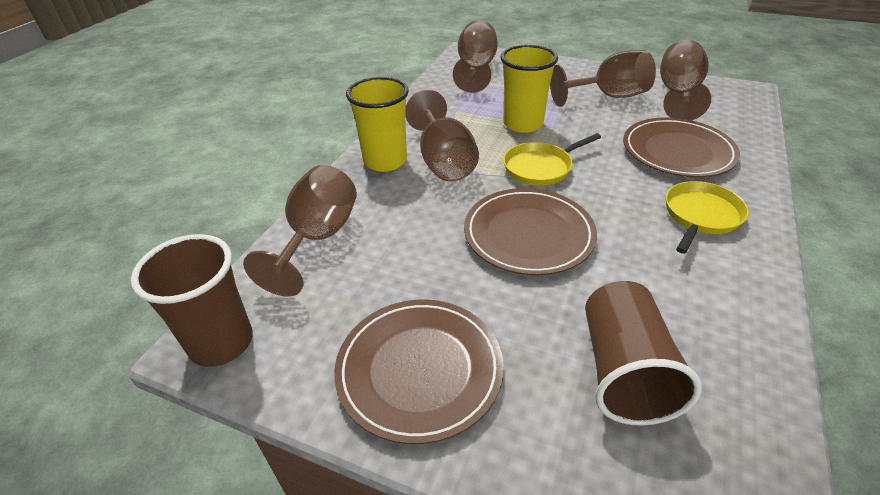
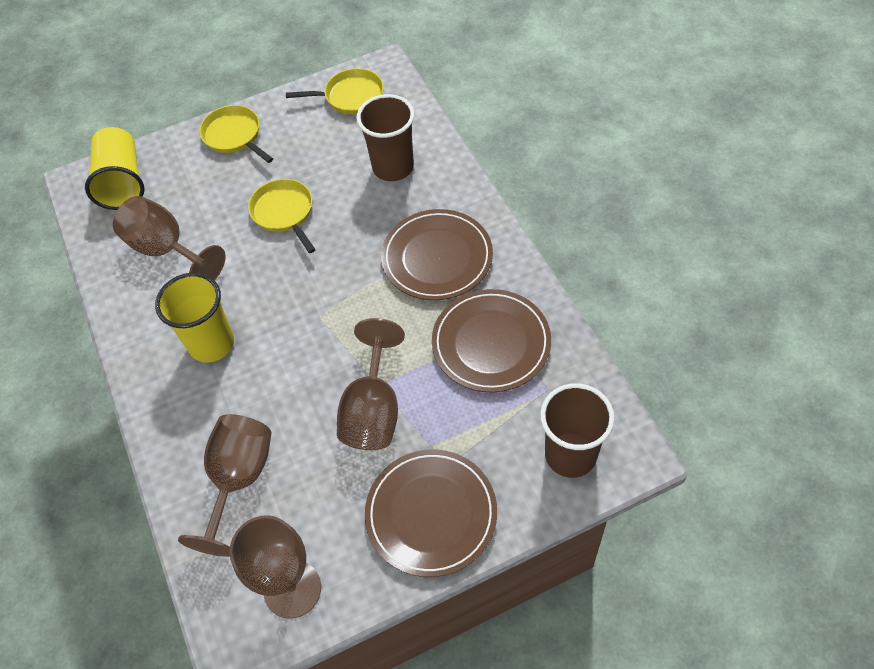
brown goblet: [243,165,357,297] [405,90,479,181] [453,20,498,93] [550,50,656,107] [660,40,711,120] = 5 -> [113,196,226,280] [178,414,271,557] [229,515,321,619] [337,318,405,450] = 4
yellow pan: [503,133,601,186] [666,181,749,254] = 2 -> [199,105,273,163] [248,179,316,253] [286,68,384,114] = 3

